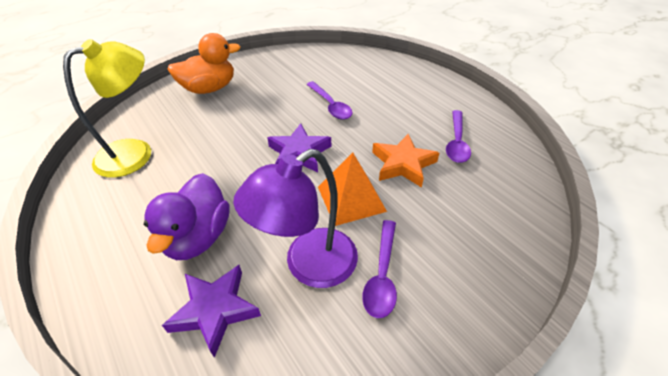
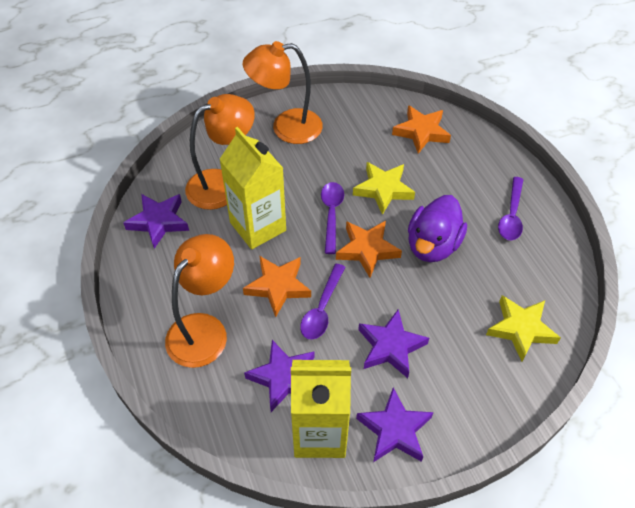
orange duck: [167,33,241,94] = 1 -> none = 0
orange lamp: none = 0 -> [165,234,234,368] [185,94,255,210] [243,41,323,144] = 3
orange pyramid: [318,153,387,226] = 1 -> none = 0
orange star: [372,134,439,188] = 1 -> [243,256,311,317] [336,221,402,278] [392,105,451,154] = 3
purple lamp: [233,149,358,288] = 1 -> none = 0
purple star: [162,265,261,358] [267,123,331,172] = 2 -> [123,194,189,249] [244,340,315,412] [356,388,434,462] [358,309,429,378] = 4
yellow carton: none = 0 -> [219,127,286,249] [291,360,351,458] = 2
yellow lamp: [63,39,151,178] = 1 -> none = 0
yellow star: none = 0 -> [353,162,415,215] [486,295,561,362] = 2

